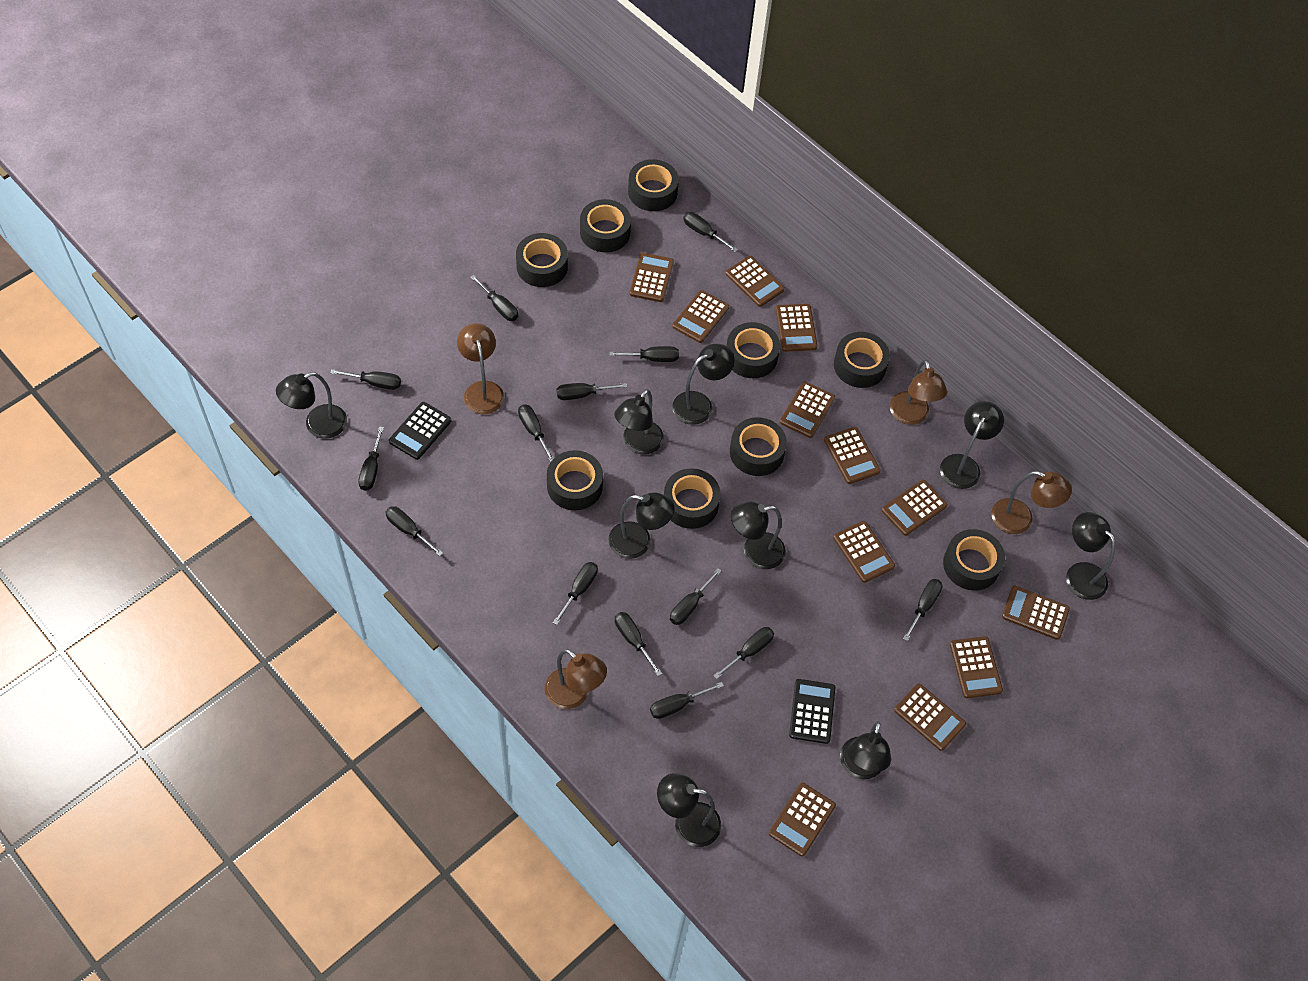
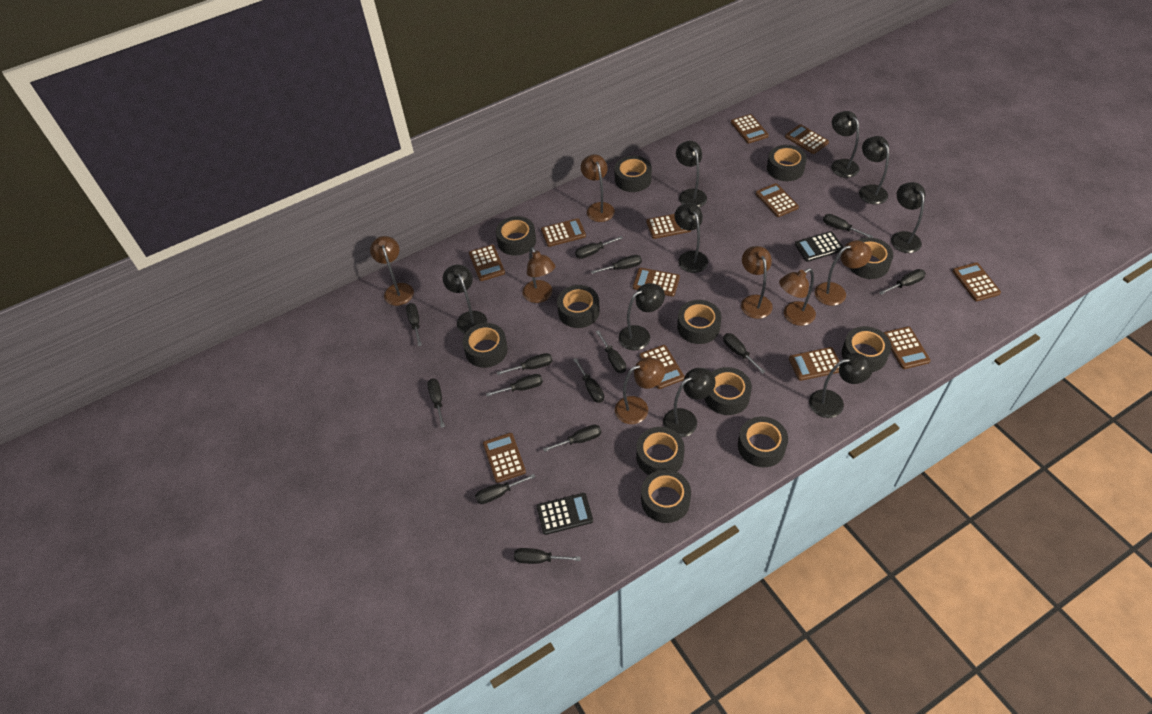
black tape: [516,233,568,287] [547,450,603,510] [580,199,631,252] [628,159,679,211] [664,468,721,529] [726,322,780,378] [730,417,787,476] [834,332,890,388] [943,529,1005,591] = 9 -> [463,323,508,368] [496,216,536,256] [557,285,600,328] [614,156,652,192] [636,427,685,475] [641,469,691,523] [677,300,721,344] [705,367,752,415] [738,416,788,467] [767,145,807,181] [842,326,891,372] [850,237,893,279] = 12
brown lamp: [457,323,504,414] [545,649,607,709] [890,360,947,425] [991,471,1072,534] = 4 -> [370,236,414,306] [522,247,556,303] [581,154,615,222] [615,358,665,424] [741,246,773,319] [779,268,816,326] [815,240,872,306] = 7

